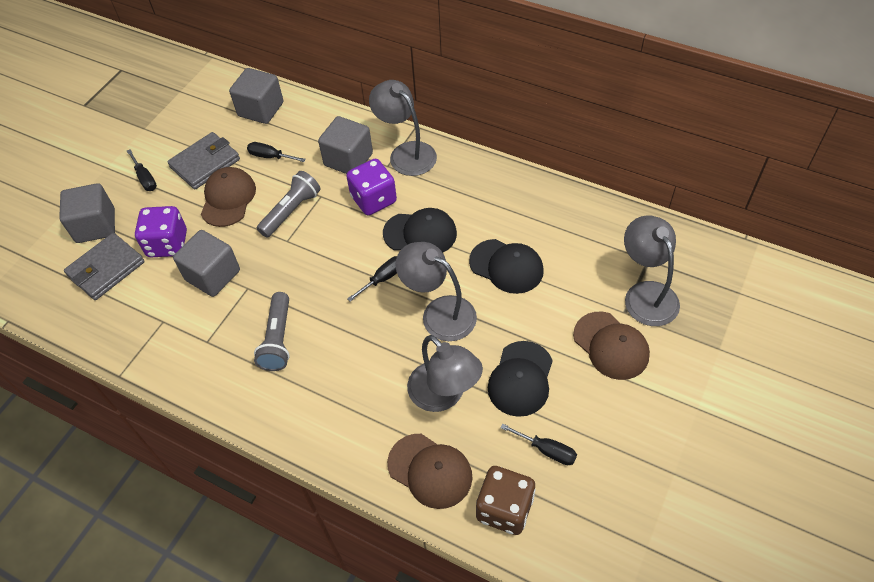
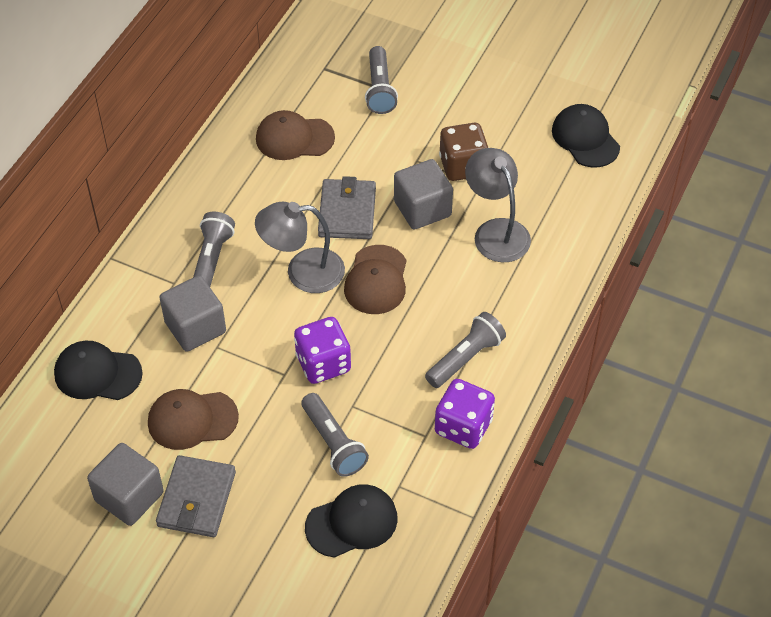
black screwdriver: [127,149,157,191] [247,142,306,162] [347,256,397,302] [500,423,577,465] = 4 -> none = 0
grey cube: [59,183,115,243] [173,230,240,297] [229,68,283,124] [318,116,373,174] = 4 -> [87,443,164,526] [159,275,226,352] [394,159,453,230] = 3
grey flashlight: [254,292,290,371] [257,171,321,238] = 2 -> [193,212,235,287] [301,393,369,477] [365,46,398,114] [425,312,506,388] = 4
grey lamp: [369,80,437,176] [395,242,477,341] [407,335,483,412] [624,215,680,326] = 4 -> [255,202,345,293] [465,148,531,262] = 2

